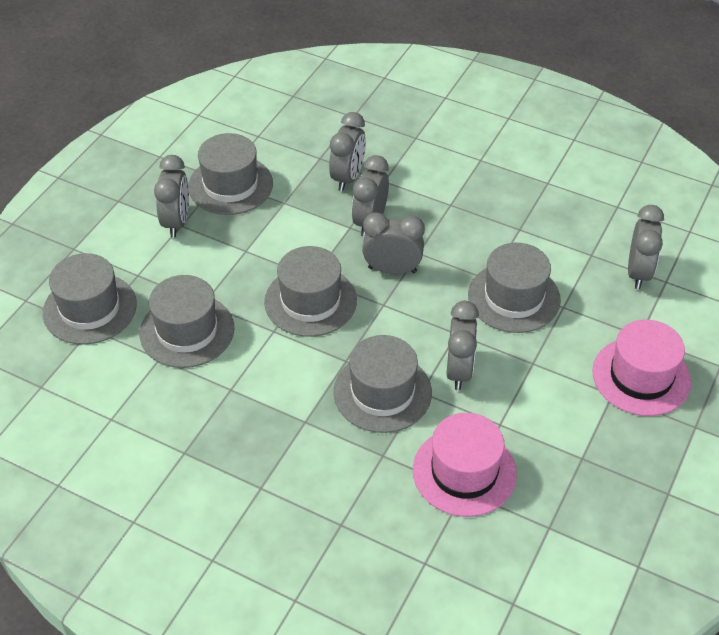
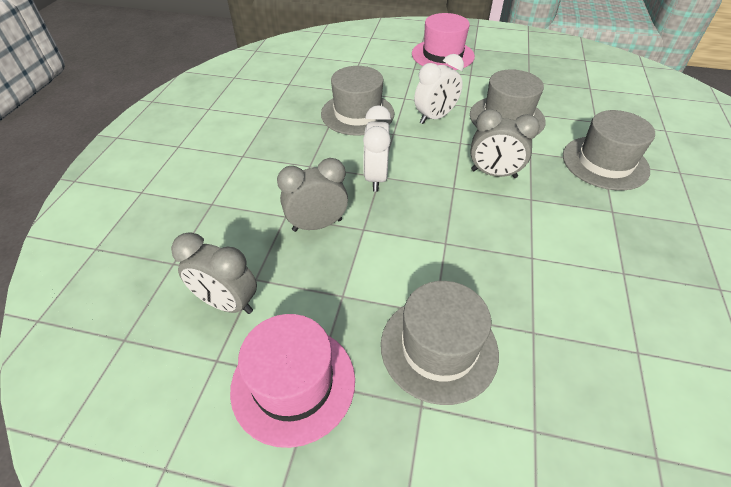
grey clock: [154,155,189,237] [329,112,366,191] [352,155,389,237] [362,212,425,274] [446,301,479,390] [628,205,664,289] = 6 -> [171,232,257,314] [277,158,348,232] [470,109,540,178] = 3
grey hat: [43,253,137,345] [140,275,234,368] [188,133,273,215] [264,246,357,337] [333,335,432,433] [468,243,561,333] = 6 -> [321,66,394,136] [381,281,499,405] [470,69,546,135] [563,110,655,190] = 4
white clock: none = 0 -> [363,105,391,192] [414,54,464,124] = 2

